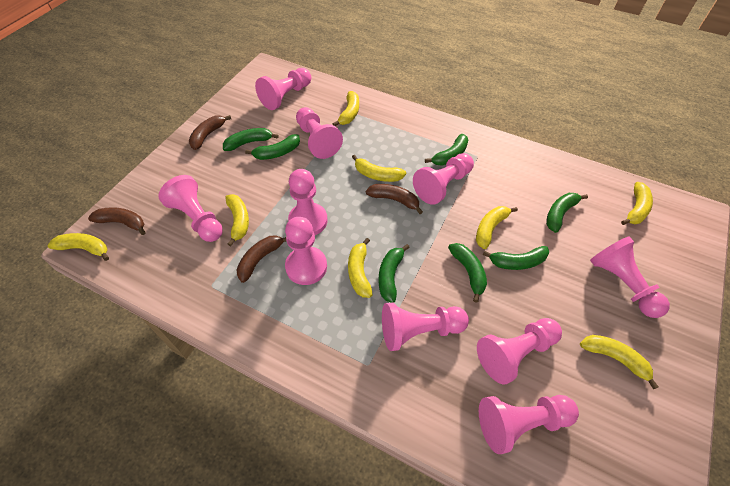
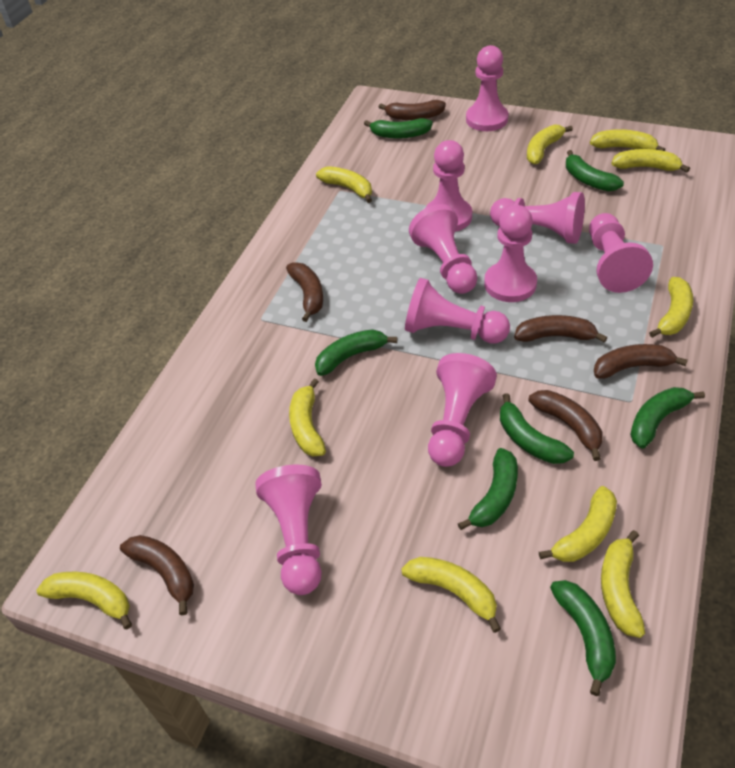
brown banana: [88,207,146,235] [189,115,231,150] [236,235,286,283] [366,184,423,214] = 4 -> [120,535,194,615] [286,262,323,322] [379,100,446,120] [514,315,607,343] [528,390,603,461] [594,344,688,379] = 6
pink pawn: [158,175,223,242] [255,68,311,110] [285,217,327,285] [288,169,328,235] [296,107,343,159] [382,303,469,351] [413,153,474,205] [477,318,562,385] [479,395,579,454] [590,236,670,318] = 10 -> [255,464,322,595] [405,278,510,344] [409,204,477,294] [426,140,472,232] [428,353,497,467] [466,45,509,131] [484,205,537,302] [490,192,585,244] [589,213,653,293] = 9
yellow banana: [47,233,109,261] [225,194,249,246] [333,91,359,126] [348,238,373,298] [352,155,406,182] [476,206,518,249] [580,335,658,389] [621,182,653,225] = 8 -> [36,572,132,629] [289,378,326,456] [316,166,372,203] [401,557,501,633] [527,125,573,165] [539,486,617,562] [590,129,665,151] [601,530,645,638] [611,149,690,172] [649,277,693,338] = 10

